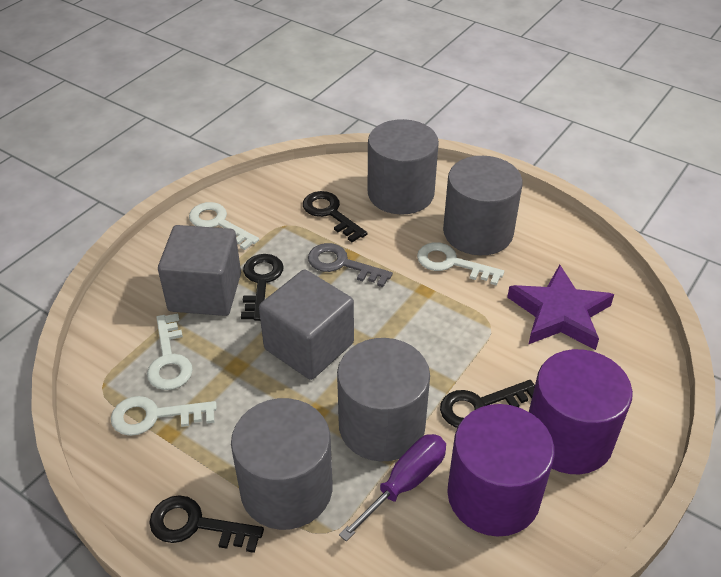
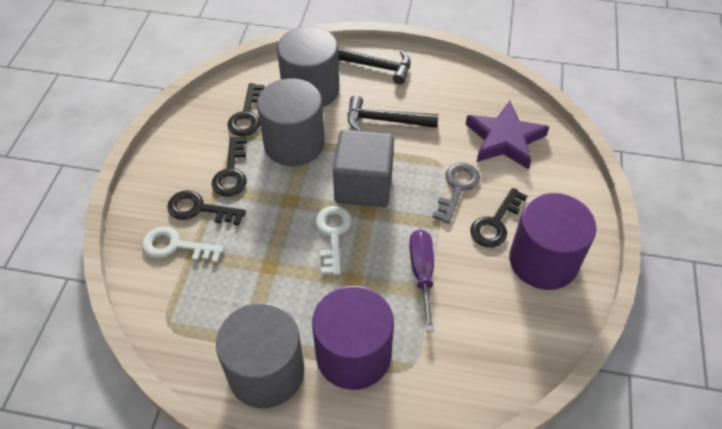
black hammer: none = 0 -> [338,48,411,85] [348,95,439,131] = 2
grey cube: [158,225,241,316] [259,269,354,380] = 2 -> [333,130,394,208] = 1
grey cylinder: [231,398,332,530] [337,338,430,462] [368,119,439,215] [443,156,523,255] = 4 -> [216,303,304,408] [257,78,325,166] [277,26,339,107] = 3
white key: [111,396,217,436] [147,313,193,390] [189,202,259,250] [417,242,504,286] = 4 -> [142,226,224,263] [315,206,352,275] = 2

